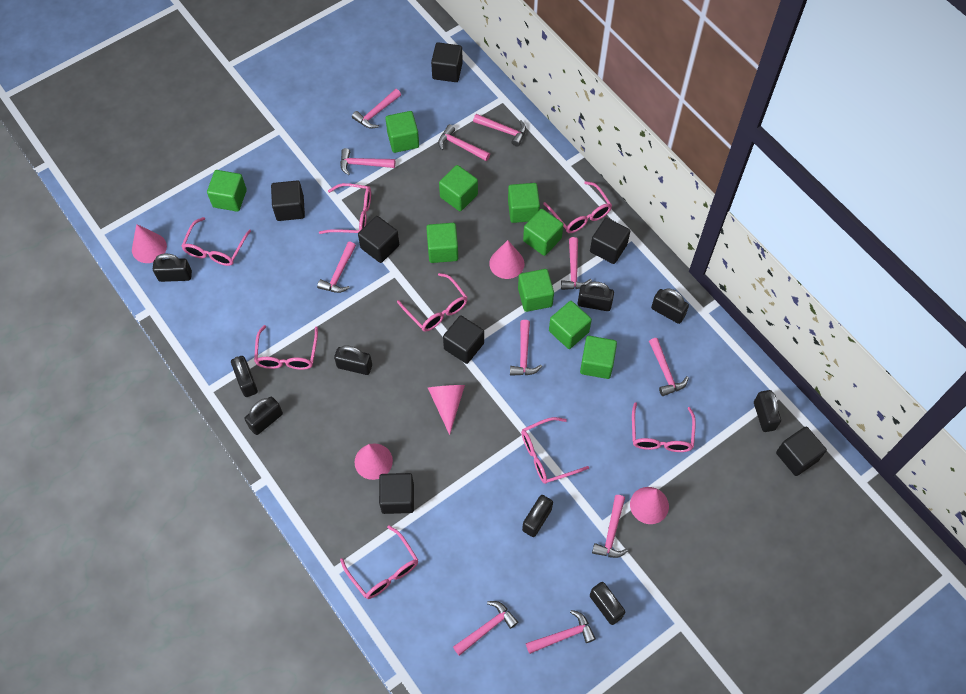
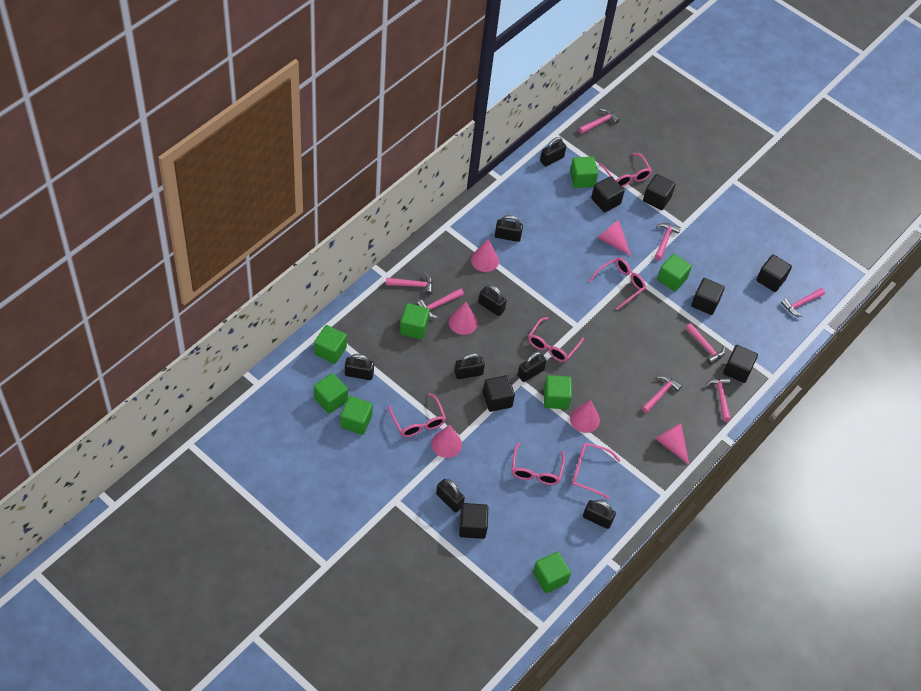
black padlock: [153,253,192,282] [231,356,258,397] [244,397,283,435] [334,345,372,375] [522,495,553,537] [578,282,614,311] [590,582,625,625] [651,288,689,324] [754,390,781,432] = 9 -> [345,354,374,380] [436,479,465,512] [455,353,485,379] [478,285,507,316] [495,215,523,242] [518,352,547,382] [540,137,566,167] [583,500,616,529] = 8
green cube: [207,170,247,212] [385,111,419,153] [426,223,458,263] [439,165,478,211] [508,183,540,223] [518,269,554,312] [523,209,564,256] [549,301,592,349] [580,336,617,379] = 9 -> [314,325,347,364] [314,373,348,414] [340,396,373,435] [400,303,430,340] [533,552,571,593] [544,375,572,409] [570,156,598,188] [657,254,692,292] = 8
pink cone: [132,224,167,263] [354,444,393,480] [428,385,465,435] [489,240,524,279] [630,487,669,524] = 5 -> [432,425,462,458] [449,302,478,335] [471,239,499,272] [570,400,600,433] [597,219,631,256] [655,423,689,464] = 6
pink glasses: [181,217,251,266] [254,325,318,370] [319,183,371,234] [340,525,418,599] [397,273,468,332] [521,417,589,484] [543,181,612,233] [632,402,696,452] = 8 -> [388,393,446,437] [512,442,565,485] [528,317,584,362] [572,443,621,499] [589,258,646,310] [599,153,652,187] = 6
pink hammer: [317,242,356,293] [340,148,395,175] [352,89,401,129] [438,124,490,161] [453,601,518,656] [473,114,526,146] [510,320,542,376] [526,610,596,654] [561,237,592,290] [592,495,628,558] [649,338,689,396] = 11 -> [386,273,433,295] [417,288,464,318] [578,108,620,134] [642,375,682,413] [655,223,681,260] [686,323,725,365] [705,377,731,422] [781,288,825,317] = 8

